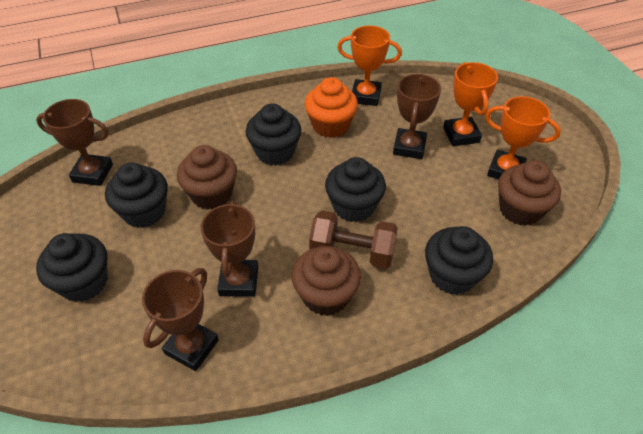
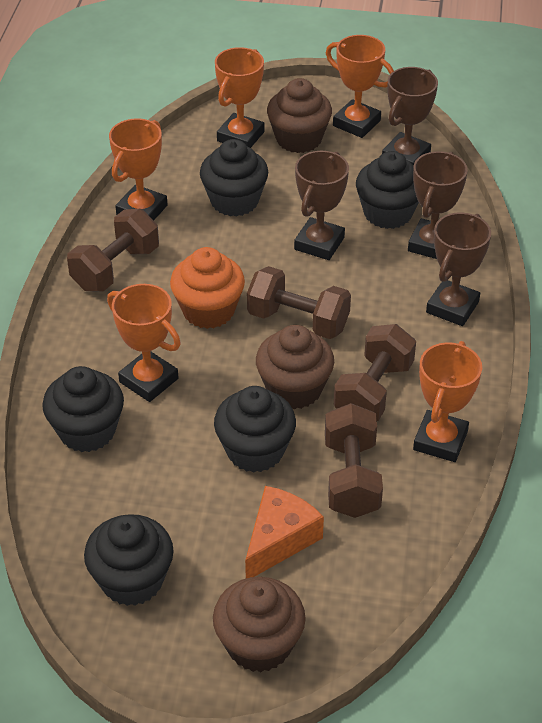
brown dumbbell: [309,210,398,269] = 1 -> [67,209,159,291] [247,266,351,339] [325,403,383,518] [334,324,416,421] = 4
orange cheese: none = 0 -> [245,486,324,578] = 1
orange trophy: [337,26,402,106] [443,62,498,146] [485,96,561,179] = 3 -> [107,284,181,402] [109,118,168,221] [215,47,264,148] [326,35,394,138] [413,341,482,462] = 5

